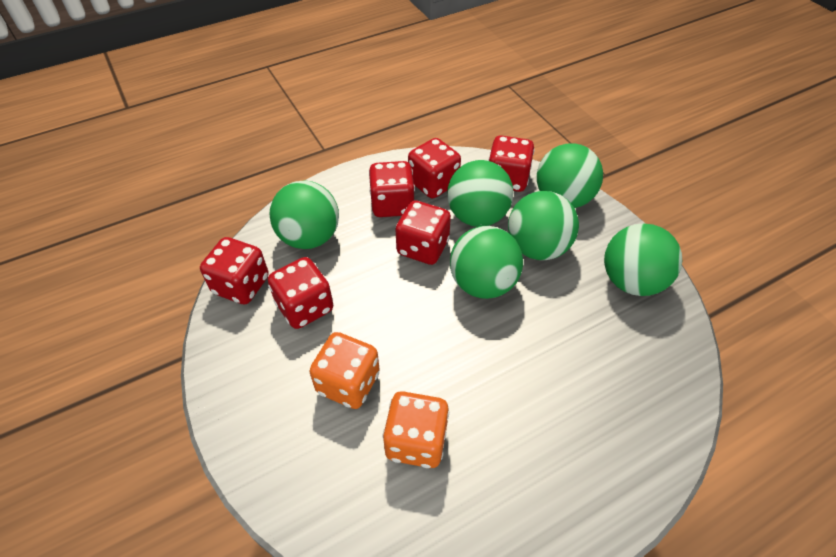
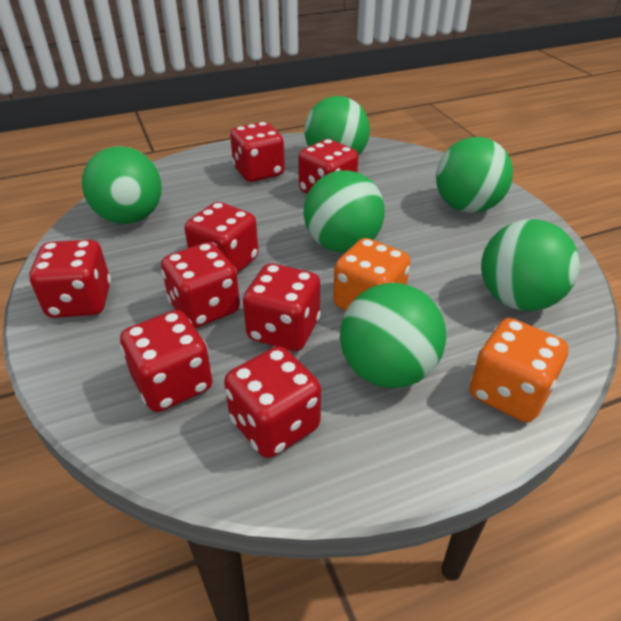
red dice: [200,237,269,304] [268,257,333,329] [369,161,415,217] [395,200,451,265] [408,138,461,198] [488,135,535,192] = 6 -> [29,240,111,318] [120,310,213,412] [161,242,240,328] [185,202,258,273] [224,346,321,458] [230,122,285,182] [243,263,321,351] [298,139,358,194] = 8

